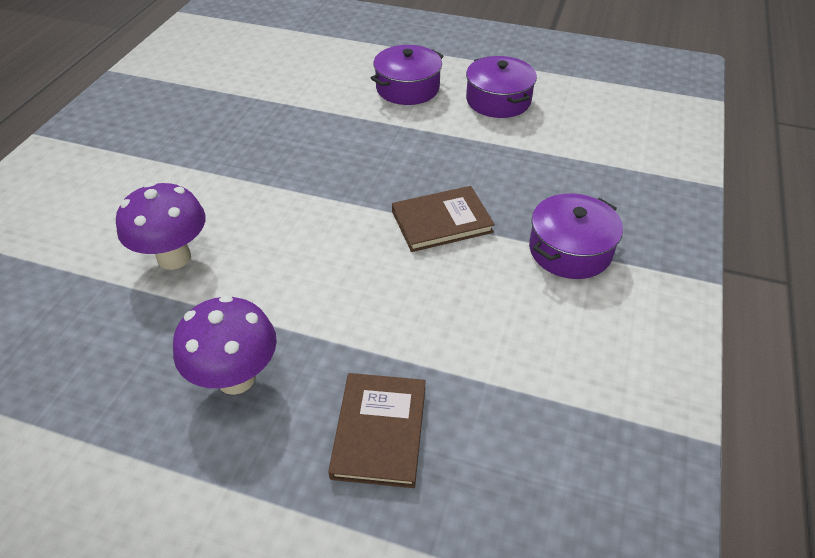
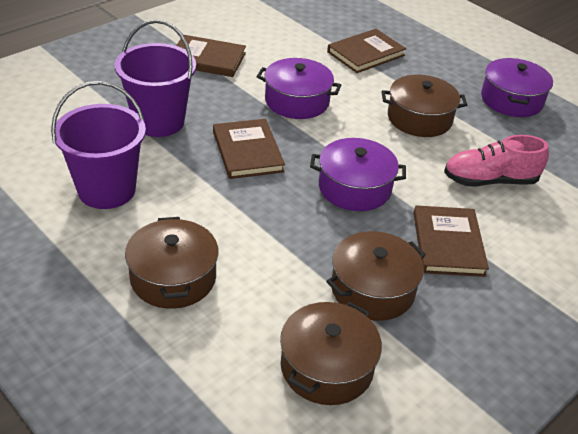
brown book: [328,373,426,488] [392,186,495,252] = 2 -> [176,35,246,77] [213,119,285,179] [327,29,406,73] [413,205,489,277] = 4
brown pot: none = 0 -> [125,217,219,309] [280,302,382,405] [326,231,426,321] [381,75,467,137] = 4
pink shoe: none = 0 -> [444,135,549,186] = 1
purple bucket: none = 0 -> [51,81,146,209] [115,20,196,137] = 2
purple mushroom: [116,182,206,270] [173,295,277,395] = 2 -> none = 0

